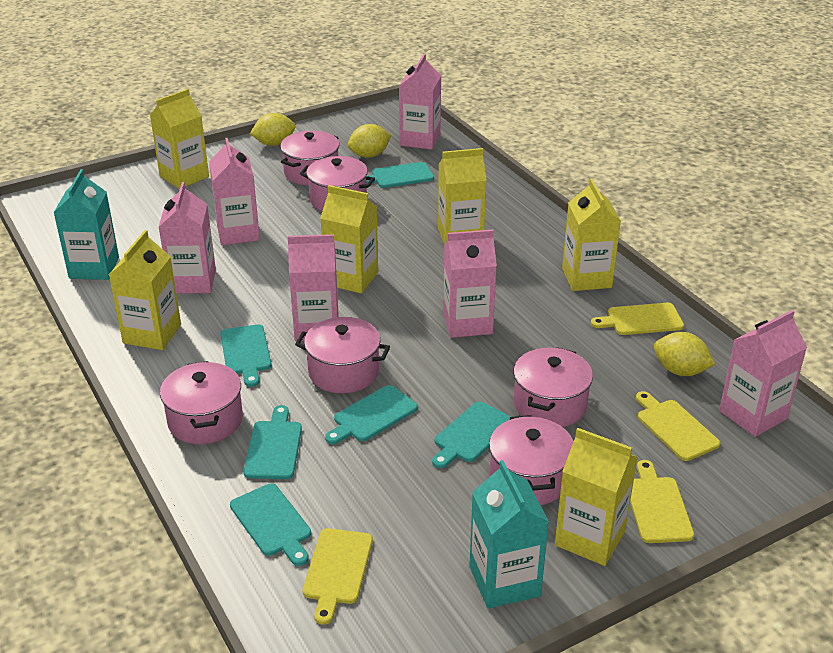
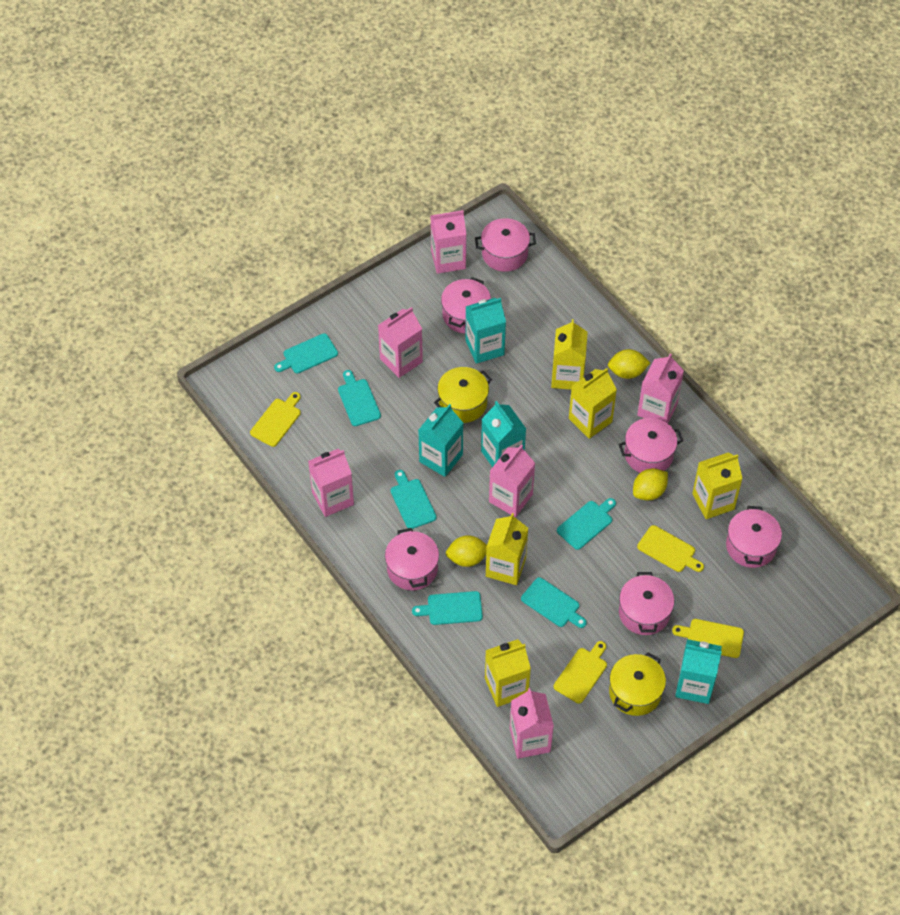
turquoise carton: [54,169,119,280] [469,460,549,609] = 2 -> [418,404,463,477] [465,298,506,364] [481,401,526,467] [675,639,722,704] = 4
yellow carton: [109,230,181,350] [150,89,209,189] [320,185,378,294] [438,148,487,244] [555,428,638,566] [562,179,621,291] = 6 -> [485,639,531,707] [486,513,528,585] [551,319,588,390] [569,368,617,439] [692,452,743,519] = 5
yellow pot: none = 0 -> [434,367,492,423] [609,652,666,716] = 2

